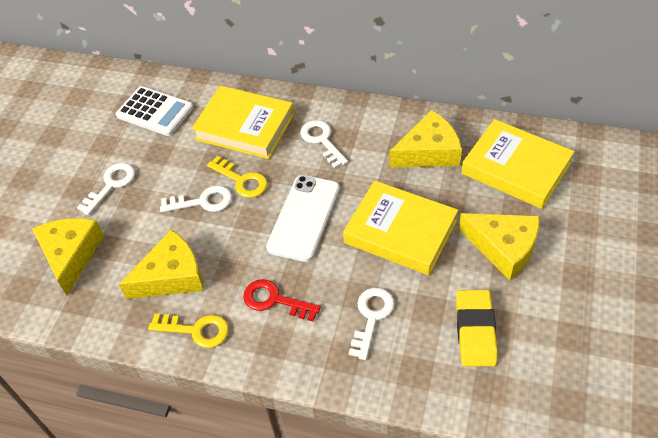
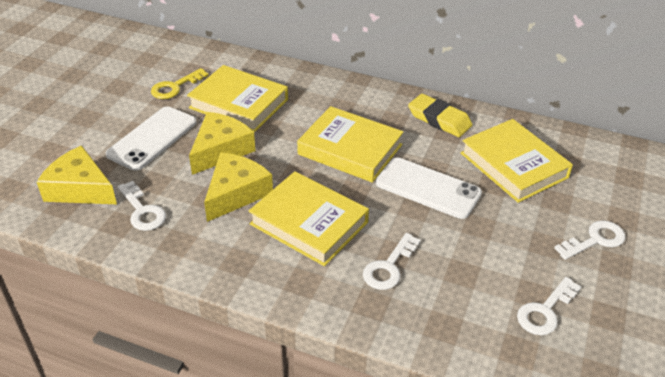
red key: [243,279,321,321] = 1 -> none = 0
white calculator: [116,86,194,136] = 1 -> none = 0
white phone: [266,175,340,262] = 1 -> [106,106,196,171] [376,158,482,219] = 2
yellow book: [192,86,294,159] [343,181,458,275] [461,119,574,209] = 3 -> [187,65,288,132] [248,171,369,266] [297,106,404,183] [461,119,573,203] = 4
yellow cheese: [32,218,104,295] [119,230,204,299] [389,110,462,168] [459,213,540,280] = 4 -> [37,146,117,204] [189,112,255,175] [204,152,273,222] = 3
yellow key: [148,314,229,348] [207,156,268,198] = 2 -> [151,68,209,99] = 1

